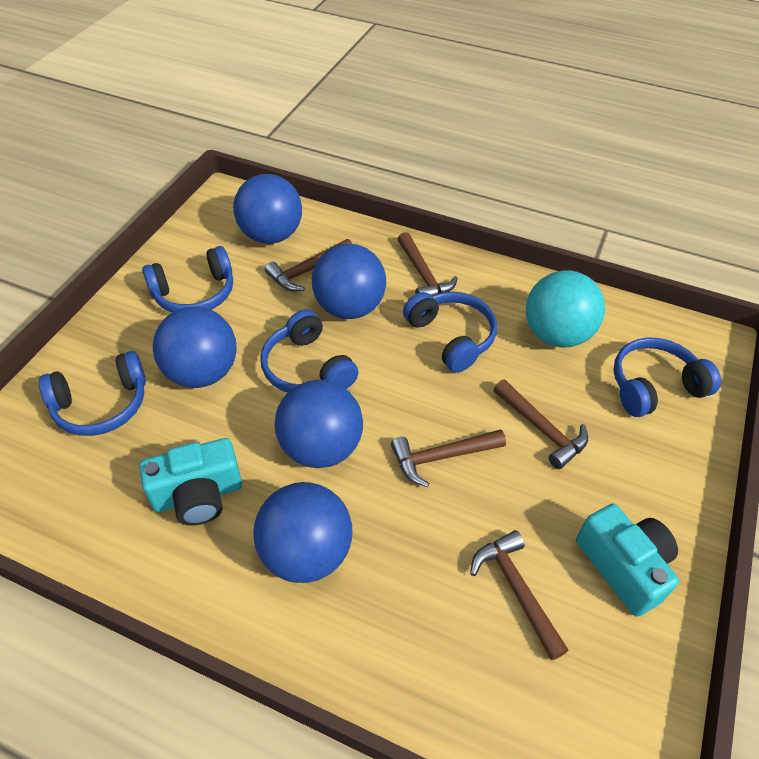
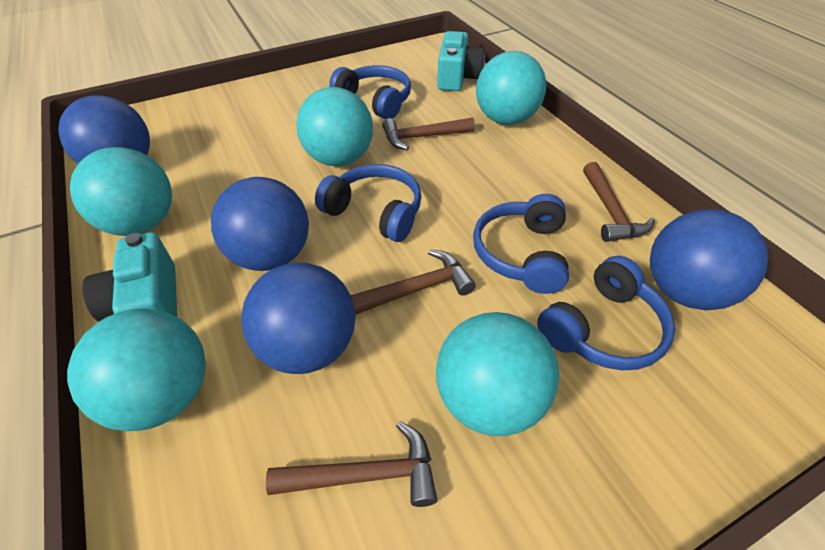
blue ball: [153,307,237,388] [233,174,302,244] [253,482,352,583] [275,380,363,468] [312,244,386,319] = 5 -> [58,95,150,164] [211,177,309,271] [241,263,355,374] [650,209,768,310] = 4
blue headphones: [39,351,146,436] [142,246,233,312] [260,309,359,393] [403,292,497,373] [613,337,721,417] = 5 -> [315,164,422,242] [329,65,411,119] [473,194,569,294] [537,256,675,370] = 4
brown hammer: [265,239,352,291] [391,429,506,487] [397,232,458,296] [470,530,569,661] [494,380,588,469] = 5 -> [266,421,437,507] [351,249,476,315] [382,118,475,150] [583,162,655,242] = 4
turquoise ball: [526,270,605,348] = 1 -> [67,309,206,431] [70,147,172,236] [296,87,373,166] [436,312,559,436] [476,51,546,125] = 5

